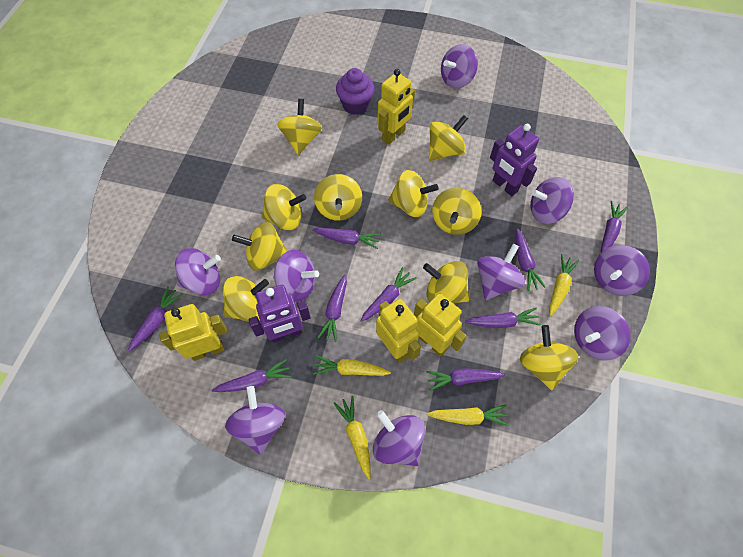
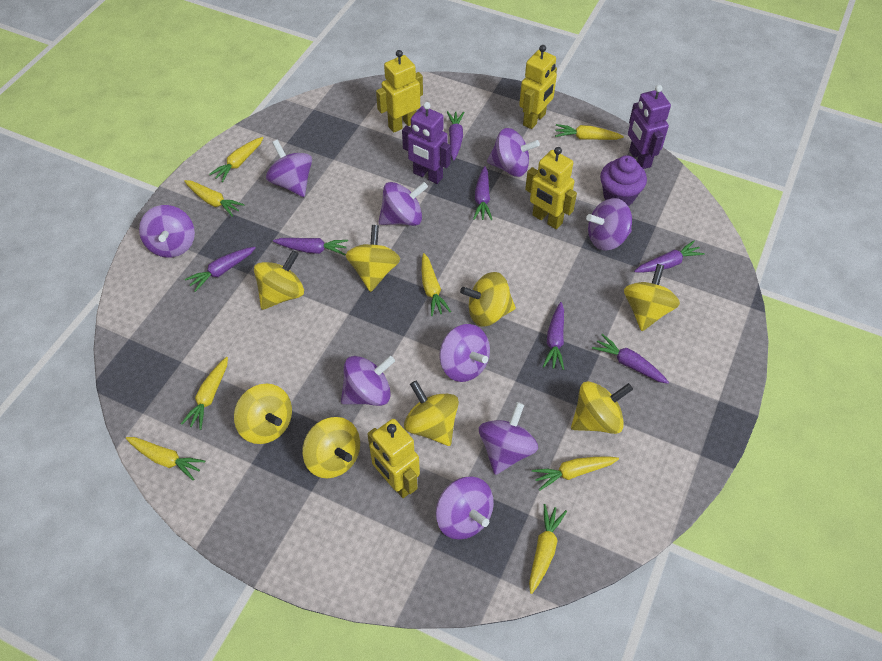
purple carrot: [128,286,183,351] [212,359,291,392] [312,227,381,249] [317,274,347,342] [360,267,417,322] [426,368,505,391] [465,308,541,328] [516,228,546,291] [601,201,628,253] = 9 -> [185,247,256,292] [273,238,348,255] [447,111,464,161] [473,166,492,220] [543,302,564,370] [592,334,669,384] [634,241,705,273] = 7
yellow carrot: [313,355,391,376] [334,396,371,479] [427,405,509,426] [549,254,579,316] = 4 -> [126,437,205,480] [181,357,228,430] [184,180,244,217] [209,137,263,182] [422,253,451,316] [529,504,567,594] [532,457,619,491] [555,124,624,140] = 8
yellow spinning top: [223,276,269,322] [232,222,288,271] [261,184,306,230] [277,99,322,155] [314,174,362,221] [388,170,439,217] [423,261,469,303] [429,115,468,161] [432,188,481,235] [520,325,578,390] = 10 -> [234,383,292,444] [254,250,304,310] [302,417,360,478] [346,225,400,292] [404,380,459,446] [460,272,516,326] [571,381,633,434] [624,264,680,331] = 8

